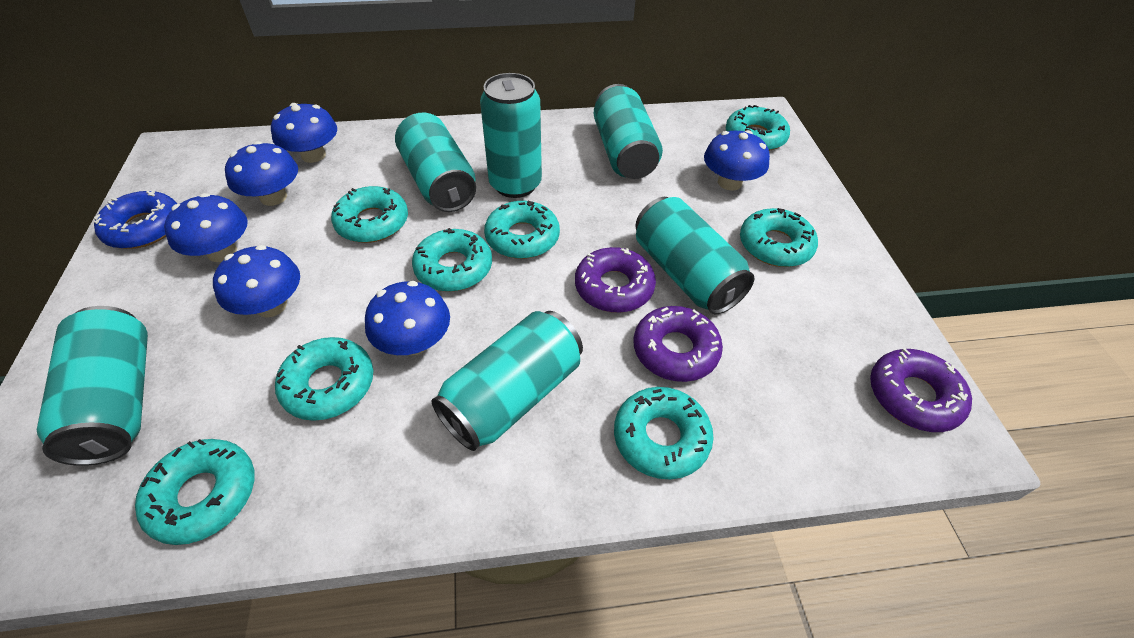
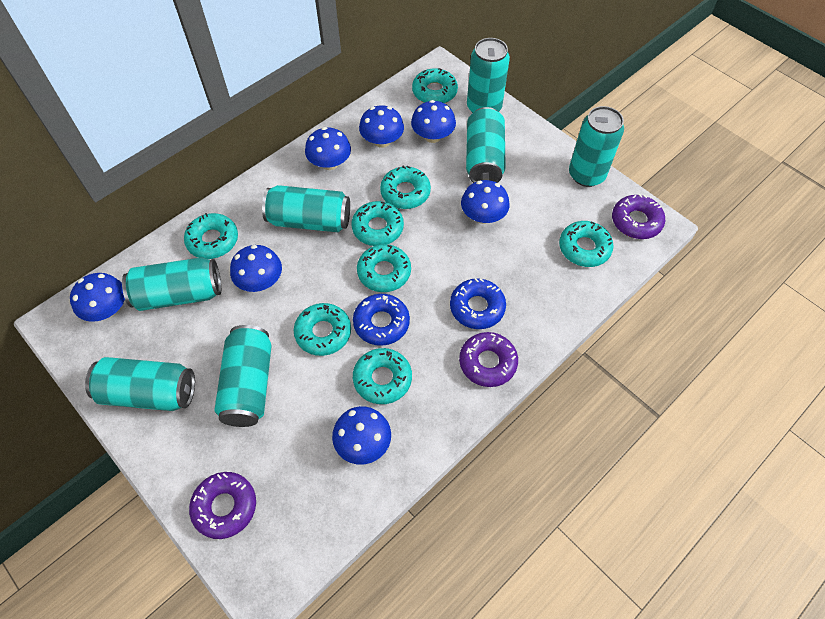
blue donut: [94,191,177,249] = 1 -> [353,294,410,346] [450,278,506,329] = 2
blue mushroom: [164,193,248,262] [213,245,300,318] [225,141,298,206] [271,103,337,163] [365,281,450,355] [704,130,770,191] = 6 -> [70,273,125,322] [230,245,282,292] [305,127,351,170] [332,406,391,465] [359,105,404,148] [411,100,456,143] [461,180,510,224] = 7
turquoise can: [37,306,148,466] [395,113,476,212] [432,311,583,451] [480,73,542,198] [594,84,663,179] [635,197,755,315] = 6 -> [85,357,195,411] [122,257,221,311] [214,325,272,427] [262,185,350,232] [466,107,506,183] [467,38,510,113] [569,106,624,187] = 7

